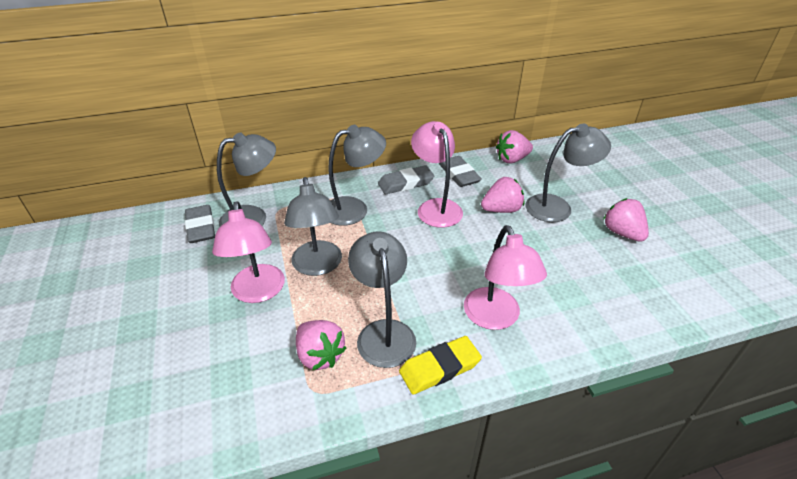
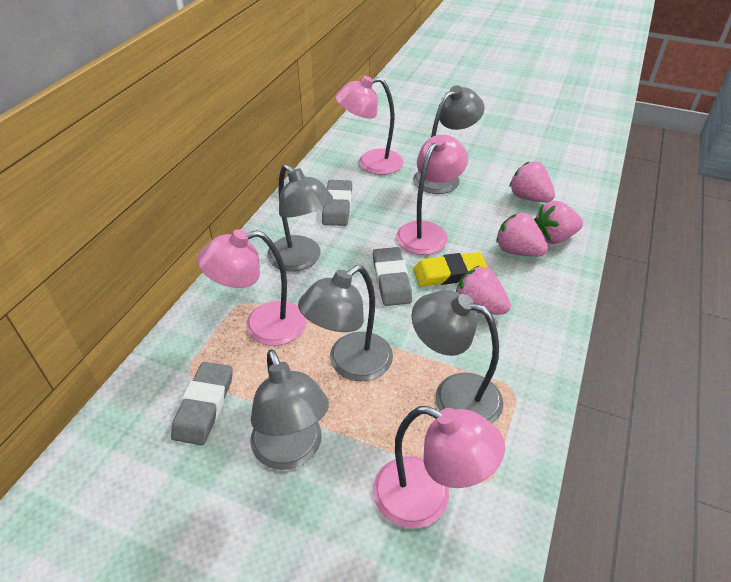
pink lamp: [212,201,285,303] [411,121,463,228] [464,225,547,330] = 3 -> [197,229,306,346] [335,76,404,175] [373,406,505,528] [396,135,468,255] = 4

